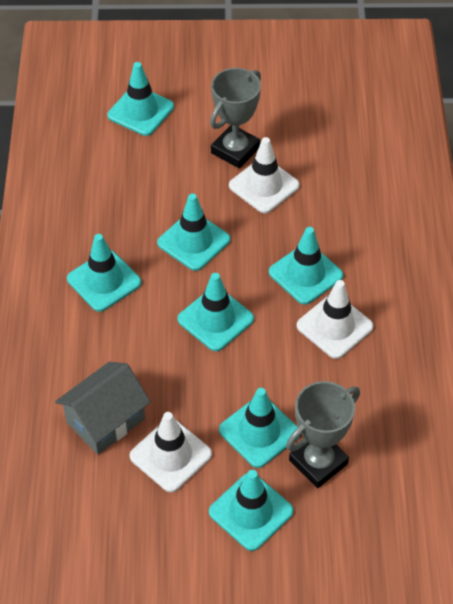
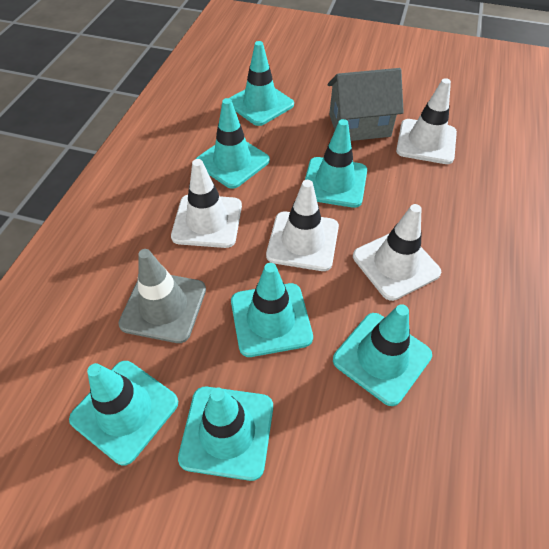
grey traffic cone: none = 0 -> [118,249,206,343] = 1
grey trophy: [210,68,261,168] [286,381,360,488] = 2 -> none = 0
white traffic cone: [130,412,212,493] [229,137,300,213] [297,280,374,359] = 3 -> [171,159,242,248] [266,180,339,271] [353,204,441,301] [396,78,457,164] = 4

